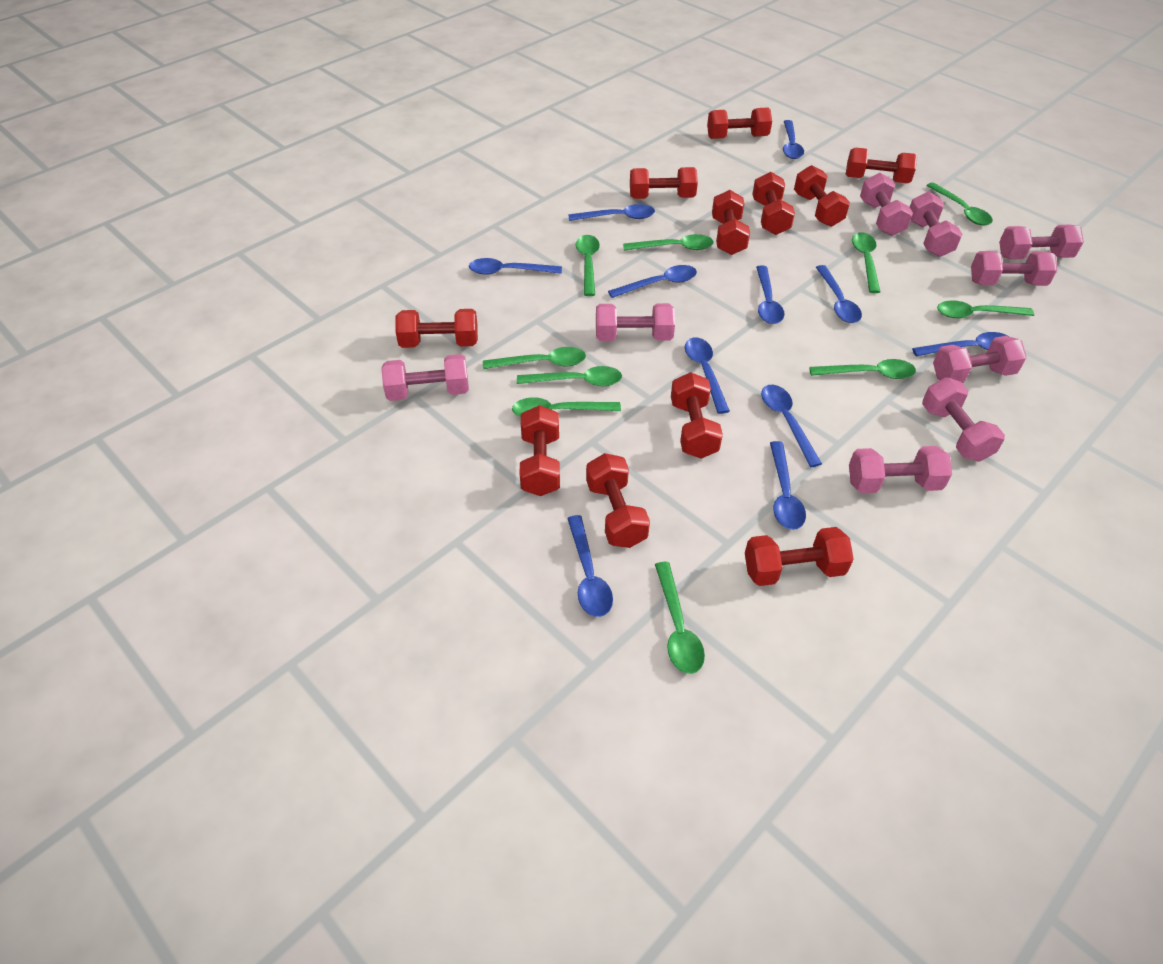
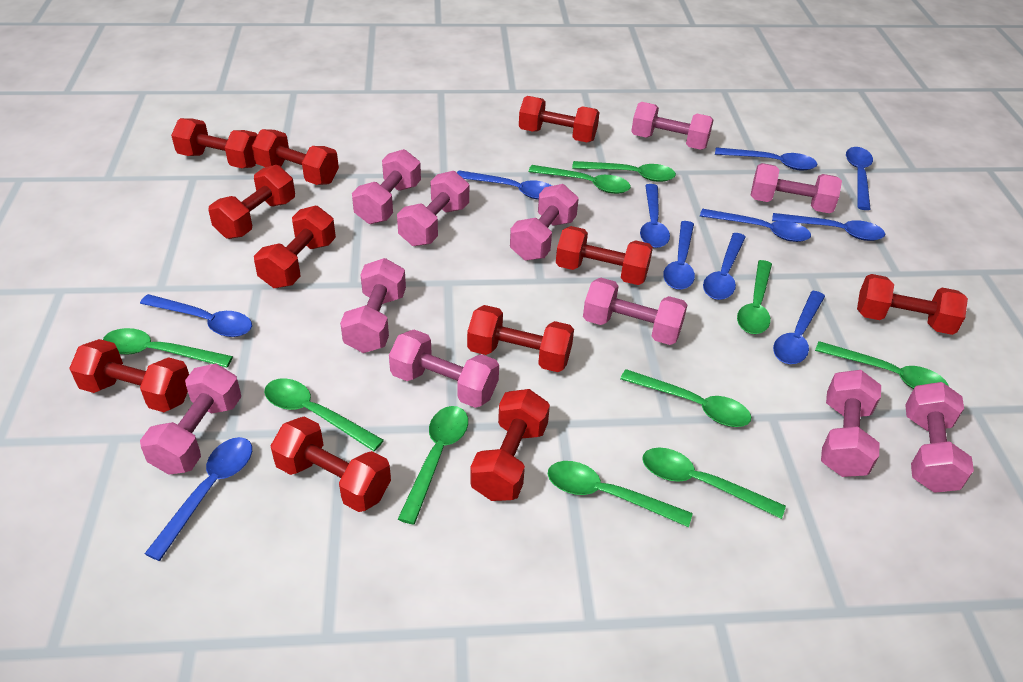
pink dumbbell: [381,354,469,401] [596,303,675,341] [849,446,952,493] [860,173,913,236] [910,192,962,257] [922,377,1005,462] [933,336,1027,383] [971,251,1057,286] [999,225,1084,259] = 9 -> [140,363,241,475] [340,258,406,353] [352,149,421,224] [389,330,499,408] [397,171,469,246] [510,184,579,261] [583,278,687,345] [631,102,713,150] [751,163,842,213] [821,370,881,477] [905,382,974,493] = 11

